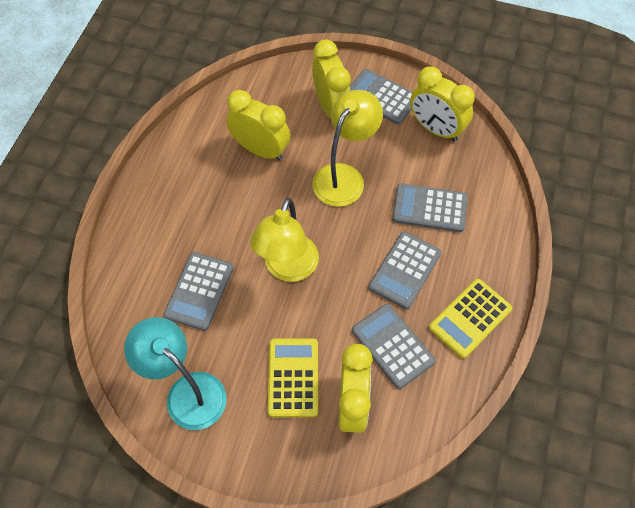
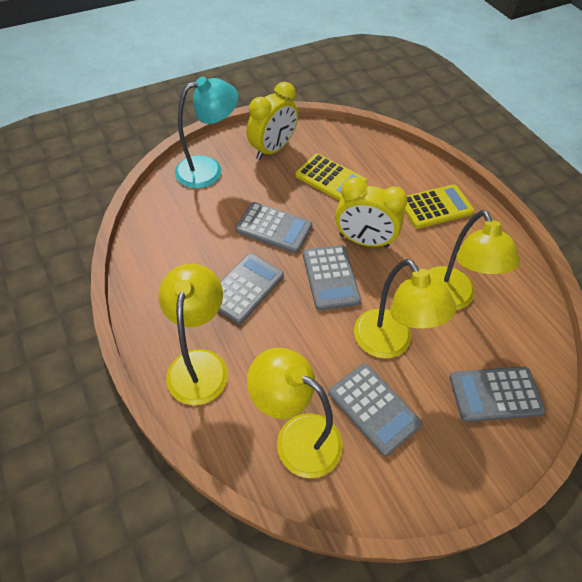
yellow clock: [227,90,290,161] [312,39,351,118] [338,344,373,433] [410,66,475,141] = 4 -> [247,82,298,160] [335,177,408,248] = 2
yellow lamp: [250,198,319,282] [312,90,383,207] = 2 -> [159,264,228,405] [247,348,343,478] [354,259,456,358] [428,210,520,310] = 4

